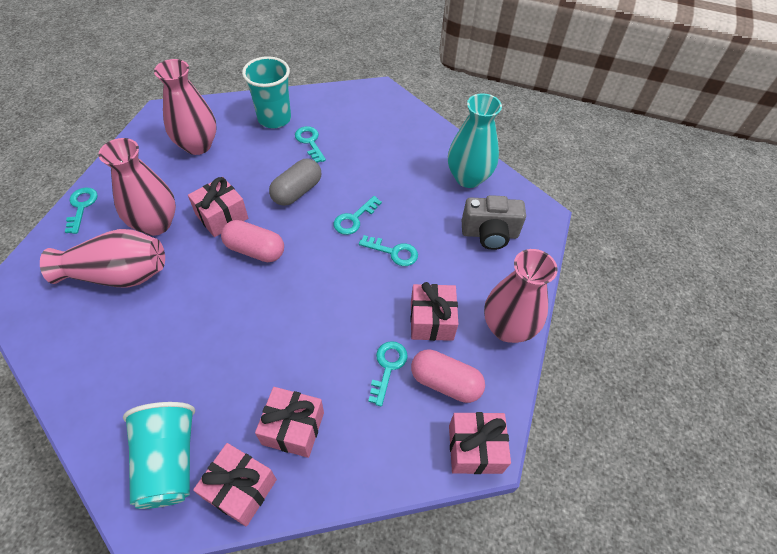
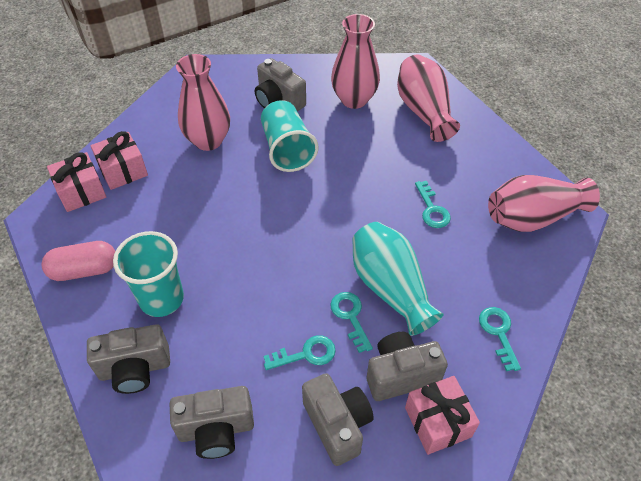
grey camera: [462,195,526,250] = 1 -> [87,324,170,394] [170,386,254,459] [255,58,306,111] [302,373,374,466] [367,332,448,401] = 5
grey capsule: [269,159,321,206] = 1 -> none = 0
pink capsule: [221,220,284,262] [411,349,485,403] = 2 -> [41,241,115,281] = 1
pink gift: [188,177,248,237] [193,443,277,527] [255,387,324,458] [410,282,458,341] [449,412,511,474] = 5 -> [47,152,107,212] [91,131,148,190] [405,376,480,455] = 3
turquoise key: [65,187,98,234] [295,126,326,163] [334,196,382,235] [359,235,418,266] [368,341,408,407] = 5 -> [264,335,336,370] [330,292,373,353] [415,181,451,228] [479,307,521,371] = 4

